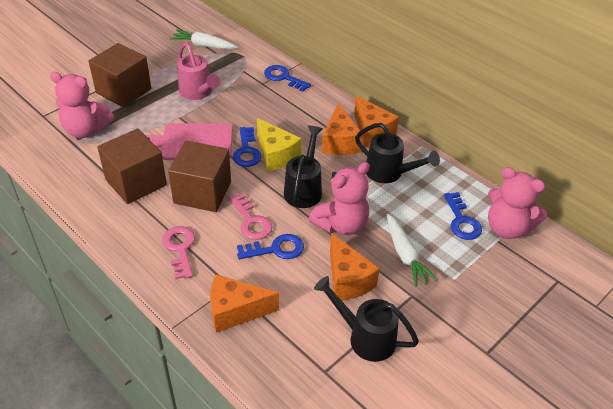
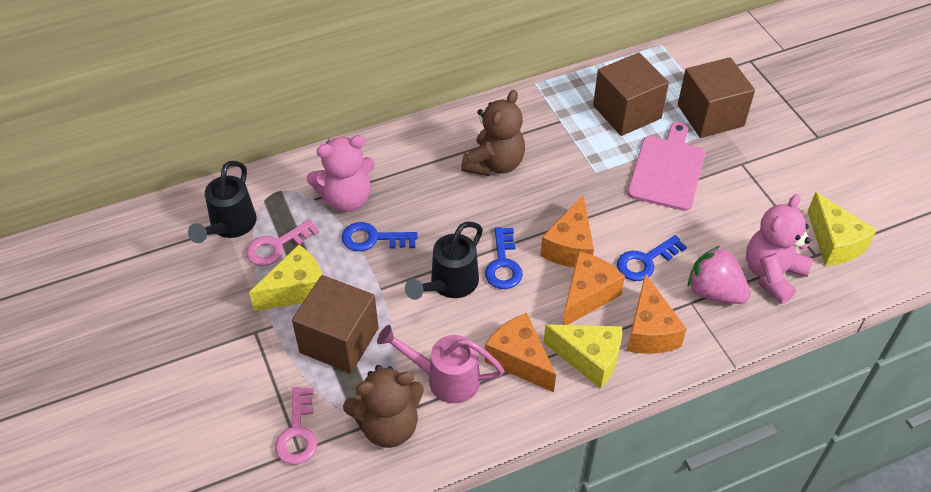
black watering can: [284,126,323,208] [314,276,419,362] [355,123,440,183] = 3 -> [188,161,257,243] [405,222,483,300] = 2
blue key: [233,127,261,167] [237,234,304,259] [264,65,311,92] [444,192,482,240] = 4 -> [342,222,418,251] [485,227,523,289] [617,235,687,281] = 3
brown teddy bear: none = 0 -> [343,365,424,448] [461,90,525,176] = 2
pink strawberry: none = 0 -> [688,246,751,304] = 1
pink teddy bear: [50,72,114,138] [309,162,370,235] [488,167,547,239] = 3 -> [307,135,375,212] [746,194,813,304] = 2
white carrot: [170,30,238,50] [387,214,437,287] = 2 -> none = 0
yellow cheese: [257,118,302,171] = 1 -> [249,245,322,311] [543,324,622,389] [808,192,877,266] = 3

